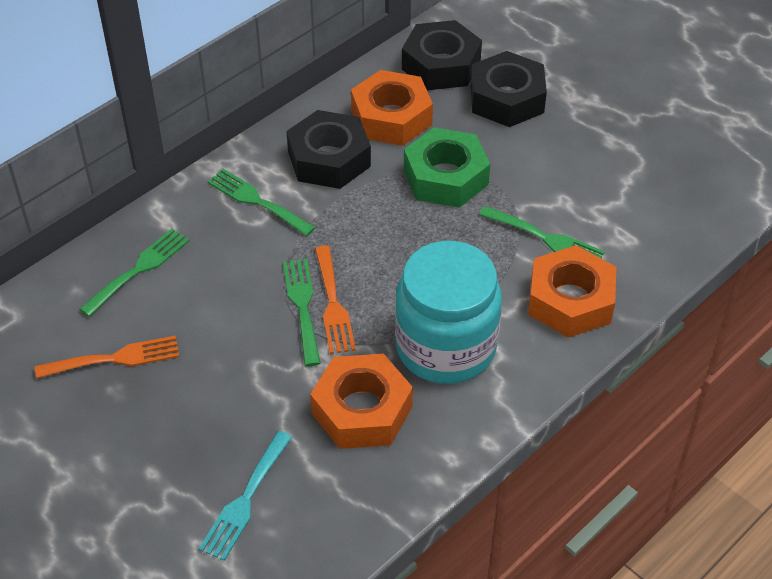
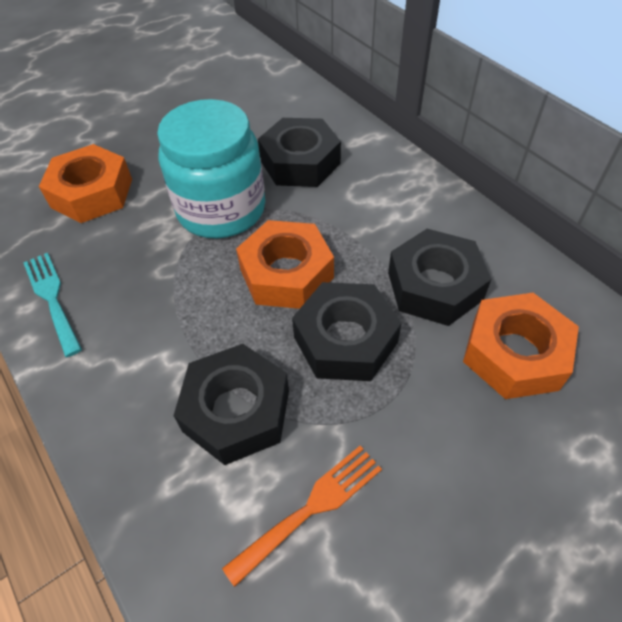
black nut: [286,110,371,189] [402,20,482,90] [471,51,547,127] = 3 -> [173,344,289,465] [258,118,341,187] [292,282,402,381] [388,229,491,326] = 4
green fork: [79,229,190,317] [207,169,315,236] [283,258,321,366] [479,206,605,258] = 4 -> none = 0
green nut: [404,127,490,208] = 1 -> none = 0
orange fork: [35,335,179,379] [315,245,356,354] = 2 -> [222,446,382,587] = 1

